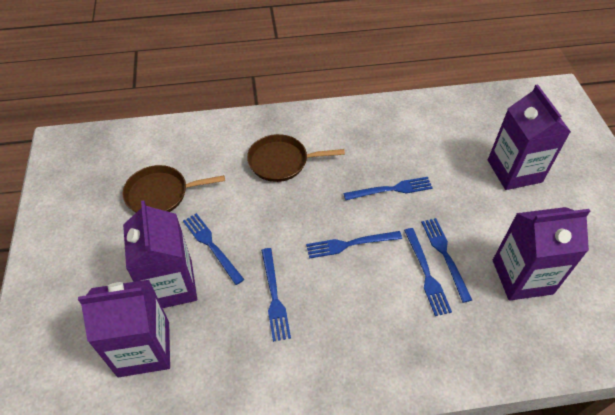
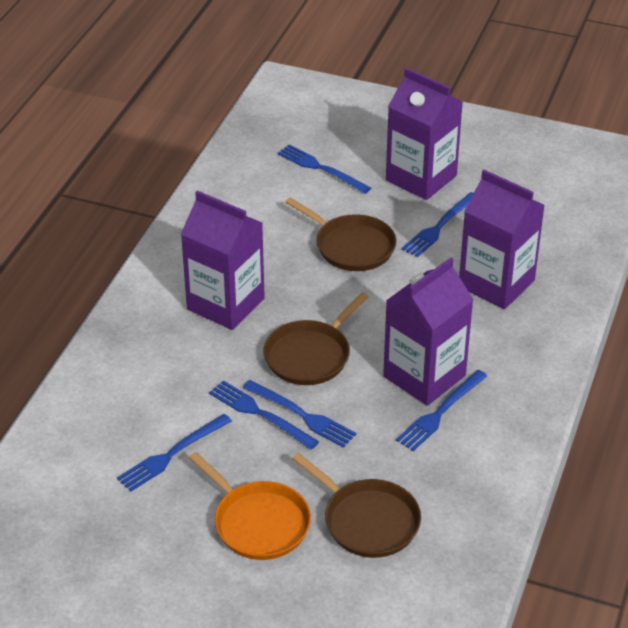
brown pan: [122,165,225,213] [247,134,345,182] = 2 -> [263,292,369,385] [285,197,397,271] [292,453,421,558] = 3
orange pan: none = 0 -> [189,452,311,560] = 1

